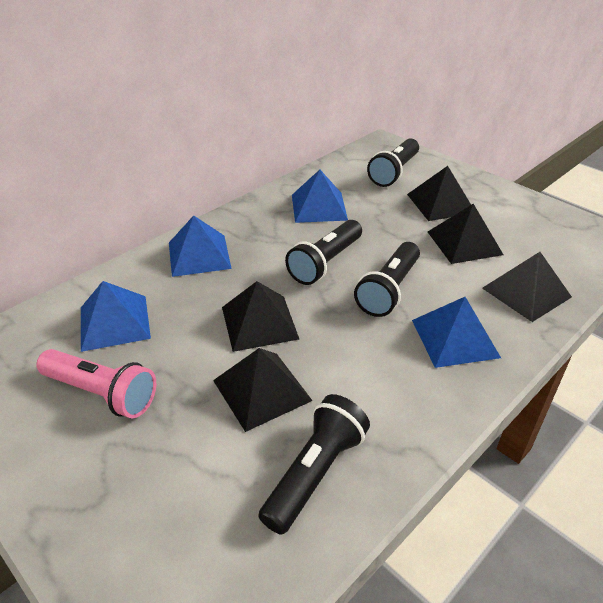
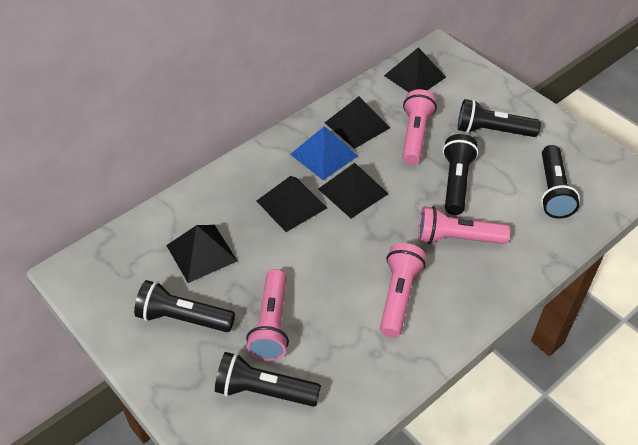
black flashlight: [258,394,370,535] [285,220,362,285] [354,242,420,317] [367,138,419,187] = 4 -> [134,280,235,332] [215,352,321,407] [443,134,479,215] [458,99,541,137] [541,145,580,219] = 5
blue pyramid: [81,281,151,352] [169,215,232,277] [292,170,348,223] [412,297,501,368] = 4 -> [290,126,358,180] = 1
pink flashlight: [36,349,156,418] = 1 -> [246,269,289,361] [380,243,426,338] [403,89,437,165] [418,206,510,244] = 4

